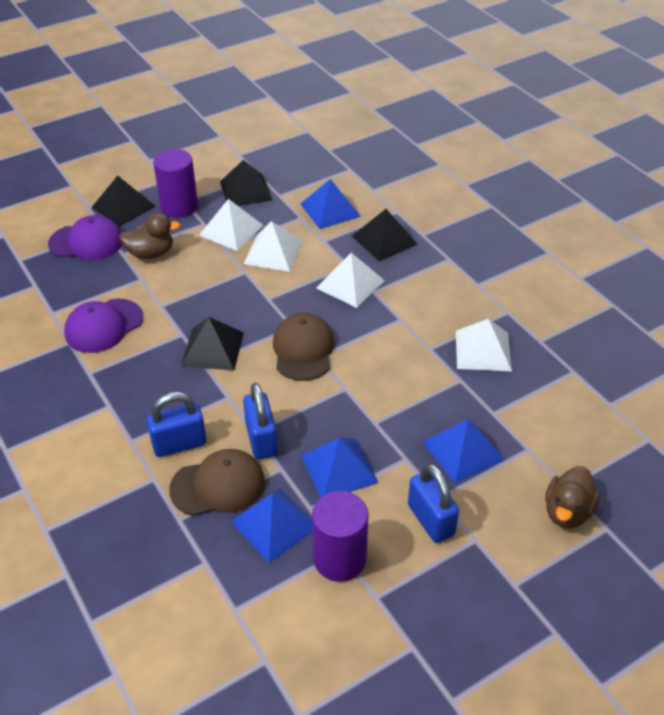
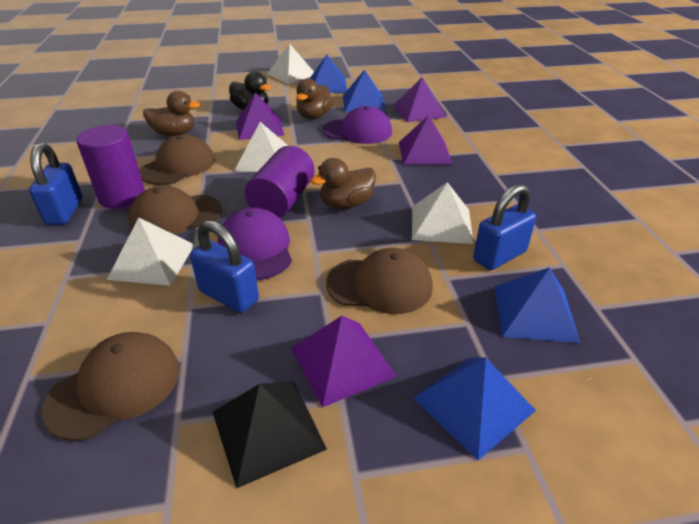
black duck: none = 0 -> [229,71,271,110] = 1
black pyramid: [92,176,156,227] [181,317,244,370] [220,160,273,206] [352,209,418,261] = 4 -> [213,381,327,489] = 1
brown cap: [169,449,265,516] [273,313,335,381] = 2 -> [41,332,180,441] [128,186,222,235] [139,134,215,185] [326,248,433,314] = 4
brown duck: [119,213,180,259] [545,466,600,529] = 2 -> [143,91,200,136] [296,78,333,119] [310,158,376,209] = 3
purple pyramid: none = 0 -> [236,92,284,140] [291,316,397,408] [393,78,446,122] [399,115,452,165] = 4

